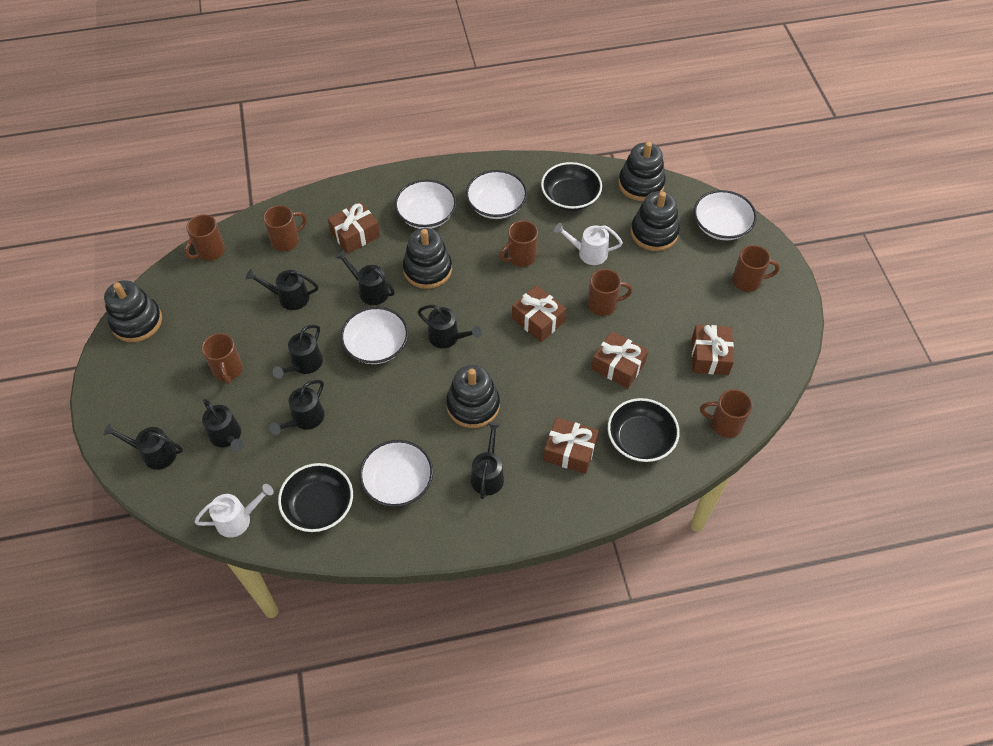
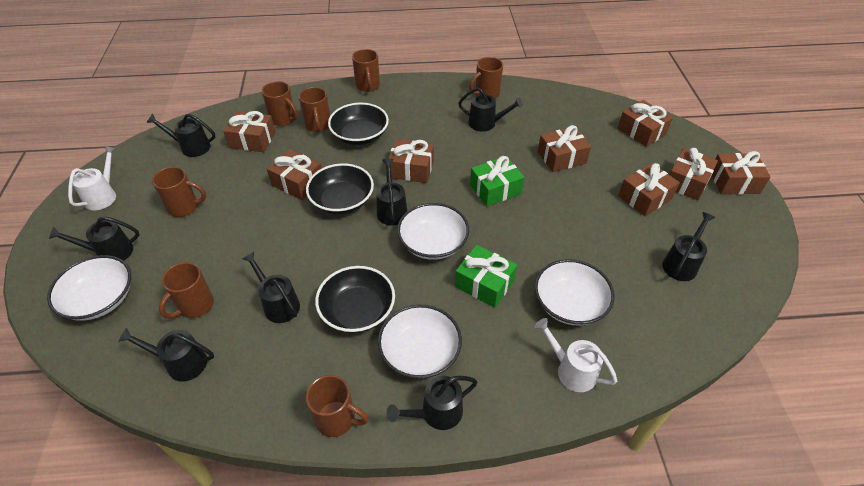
black stacking toy: [104,280,162,342] [403,228,452,289] [446,364,500,428] [618,142,666,201] [631,191,680,251] = 5 -> none = 0
brown gift: [328,202,380,254] [512,285,566,342] [544,417,599,474] [592,331,648,389] [692,325,734,375] = 5 -> [223,111,276,152] [267,149,322,200] [388,139,434,183] [538,125,591,172] [618,100,673,147] [618,163,680,216] [669,148,718,200] [712,151,771,194] = 8
green gift: none = 0 -> [455,245,517,308] [470,156,524,206] = 2
white bowl: [341,307,408,364] [359,440,433,507] [394,180,457,229] [466,170,527,219] [694,190,757,240] = 5 -> [47,255,131,321] [378,305,462,379] [397,203,469,260] [535,259,615,326] = 4

